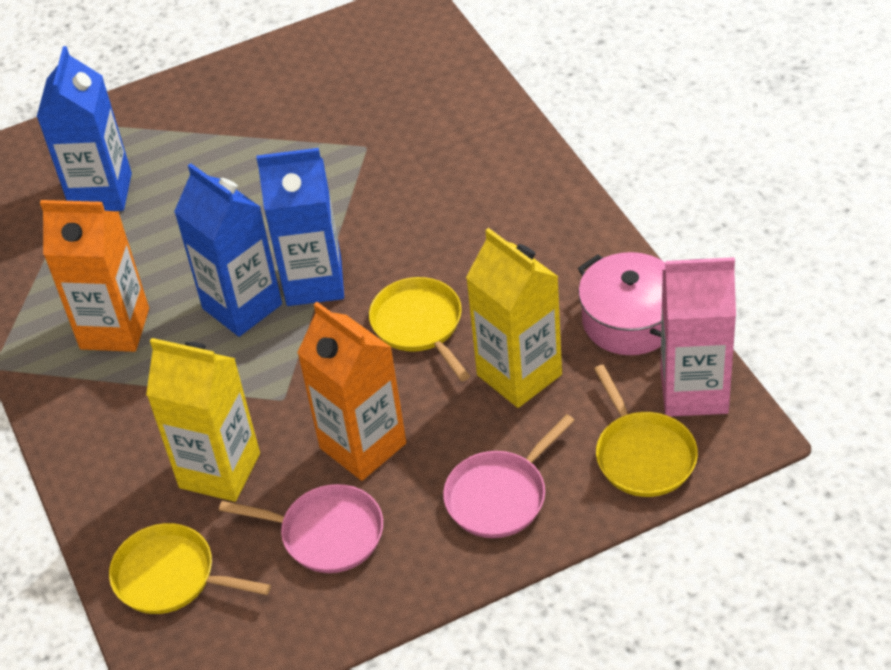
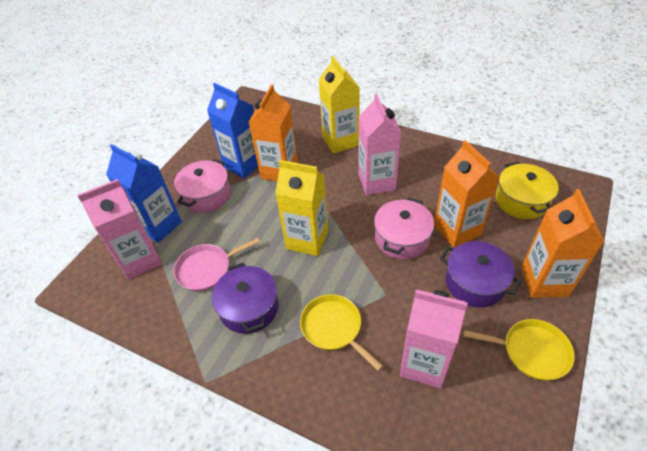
blue carton: [37,46,132,211] [174,164,282,337] [256,148,344,306] = 3 -> [106,144,182,243] [207,83,258,179] = 2
orange carton: [40,200,149,352] [297,302,406,481] = 2 -> [249,84,298,182] [434,140,500,248] [521,189,605,298] = 3
pink carton: [660,257,736,416] = 1 -> [77,179,162,279] [359,94,401,196] [400,289,468,389] = 3
pink pan: [219,484,383,573] [443,414,575,538] = 2 -> [174,238,260,291] = 1
pink pot: [578,252,666,355] = 1 -> [174,159,230,213] [374,197,434,259] = 2
purple pot: none = 0 -> [212,262,279,334] [440,241,522,307] = 2
yellow pan: [109,523,271,614] [369,277,470,381] [594,365,698,497] = 3 -> [300,294,383,371] [463,319,575,380] = 2
yellow pot: none = 0 -> [496,162,559,219] = 1

